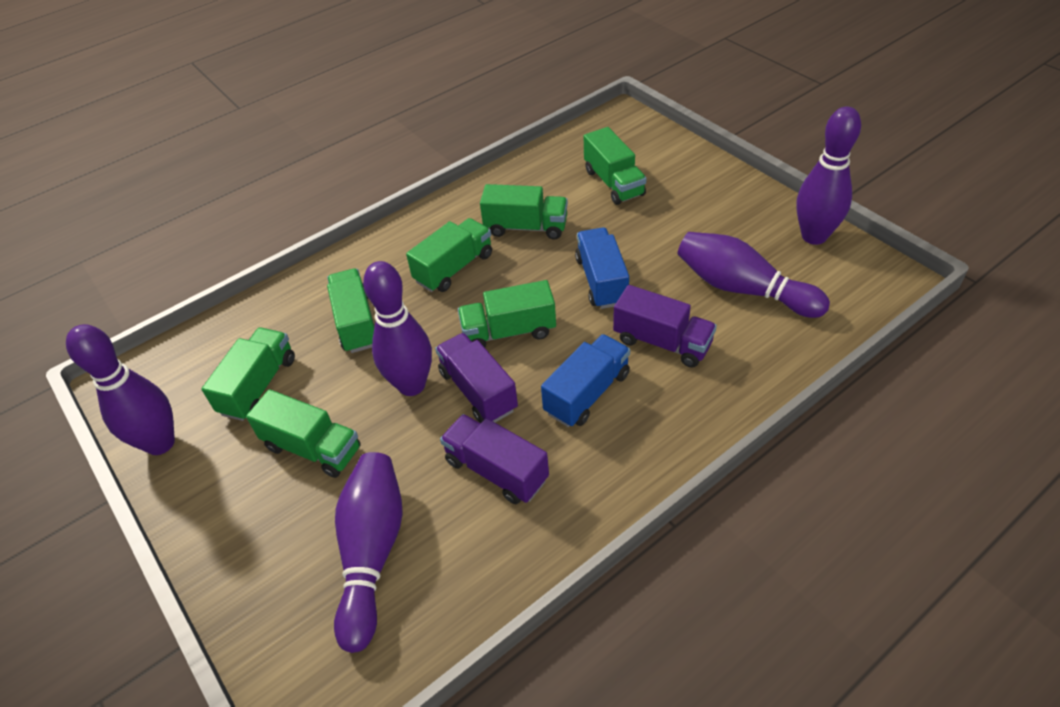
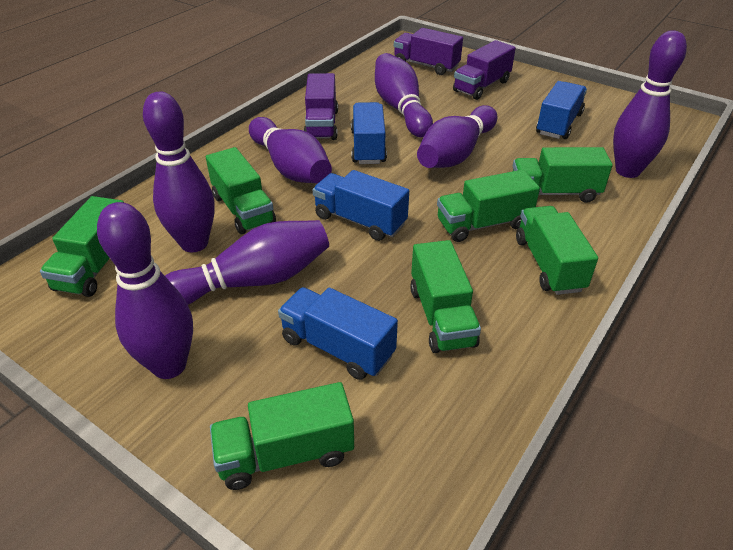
blue truck: [541,334,630,427] [575,227,629,309] = 2 -> [278,287,398,380] [313,170,409,241] [351,102,387,164] [536,81,587,139] = 4
purple bowling pin: [66,324,175,455] [334,452,403,653] [363,261,432,396] [677,232,830,318] [796,106,861,245] = 5 -> [97,202,193,379] [143,92,215,252] [165,220,329,305] [249,117,332,184] [375,53,433,138] [417,105,497,168] [613,30,687,178] = 7

